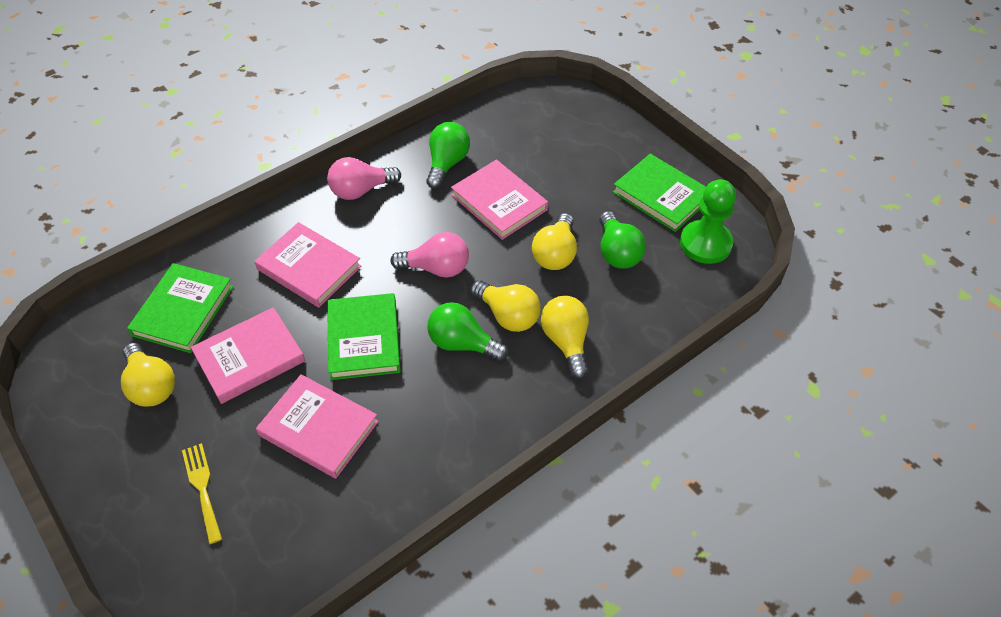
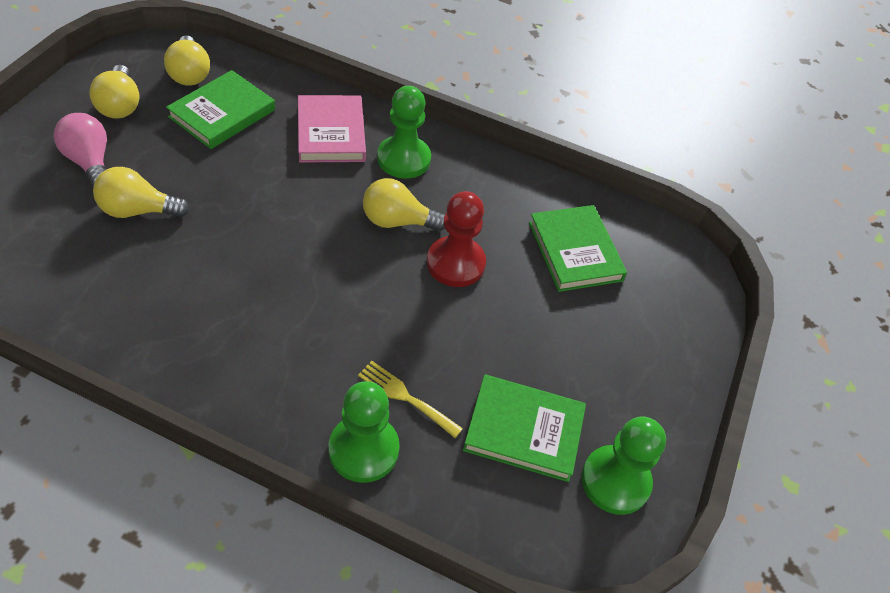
green light bulb: [426,122,470,189] [427,302,508,361] [599,211,646,269] = 3 -> none = 0
green pawn: [680,179,736,264] = 1 -> [329,381,400,483] [377,86,431,179] [581,416,666,515] = 3
pink book: [191,307,305,404] [254,222,362,308] [256,374,379,479] [451,160,548,240] = 4 -> [298,95,366,162] = 1
pink light bulb: [327,157,401,200] [390,232,469,278] = 2 -> [54,113,107,187] = 1
red pawn: none = 0 -> [427,191,486,287] = 1

